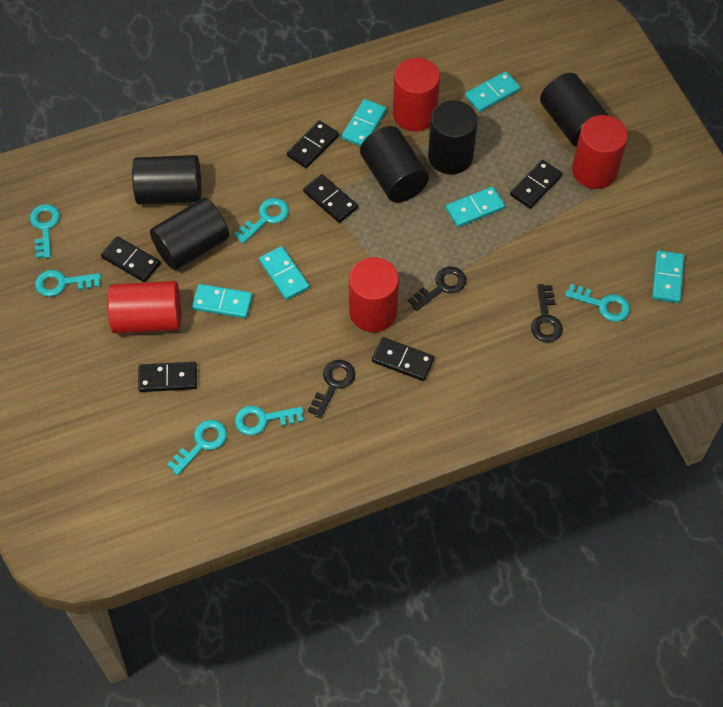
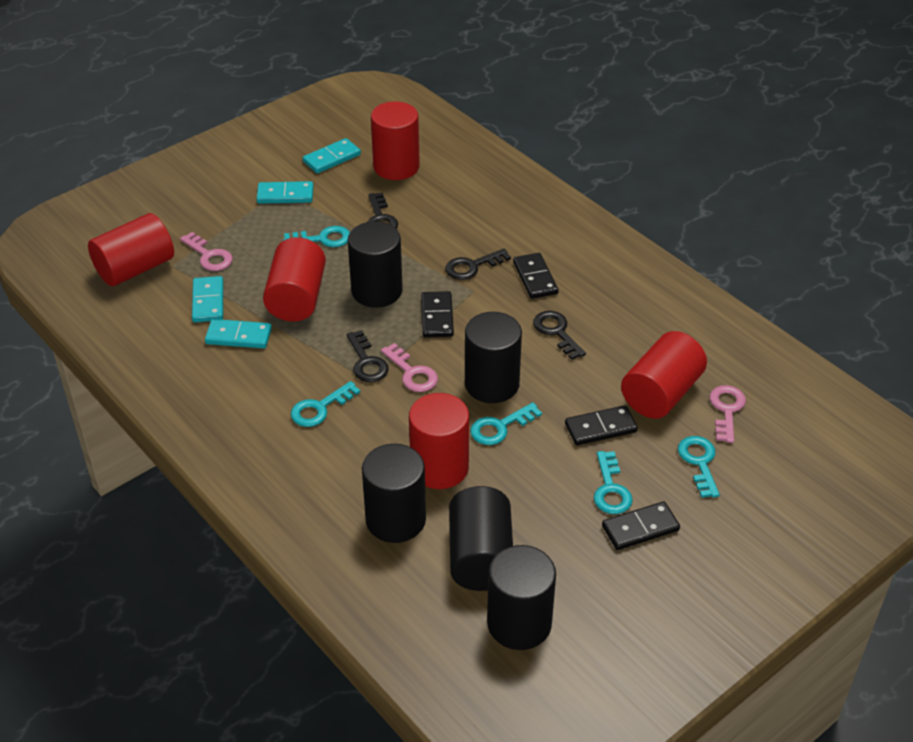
black domino: [101,236,160,282] [138,362,197,392] [287,120,339,168] [303,174,358,223] [372,337,435,381] [510,160,562,209] = 6 -> [421,291,454,338] [513,253,559,299] [565,405,638,446] [602,501,680,550] = 4
black key: [308,360,355,418] [408,267,467,311] [531,284,563,342] = 3 -> [346,330,389,382] [368,192,398,229] [445,248,511,280] [533,311,586,360] = 4
pink key: none = 0 -> [180,232,233,271] [381,343,438,392] [709,385,746,443] = 3
red cylinder: [107,281,181,334] [349,257,399,332] [393,58,440,131] [572,115,628,189] = 4 -> [88,213,174,287] [263,237,326,322] [371,101,420,180] [409,393,469,489] [621,331,707,419] = 5
turquoise domino: [192,284,253,318] [259,246,309,300] [342,99,386,146] [446,186,505,227] [465,71,520,112] [652,250,684,303] = 6 -> [192,276,223,322] [205,319,272,348] [257,181,313,204] [303,138,361,173] = 4
turquoise key: [30,204,60,258] [35,270,101,297] [167,420,227,475] [234,198,289,244] [235,406,303,435] [565,284,630,322] = 6 -> [283,226,350,247] [291,381,360,427] [470,402,542,445] [594,451,633,514] [678,436,720,498] = 5

